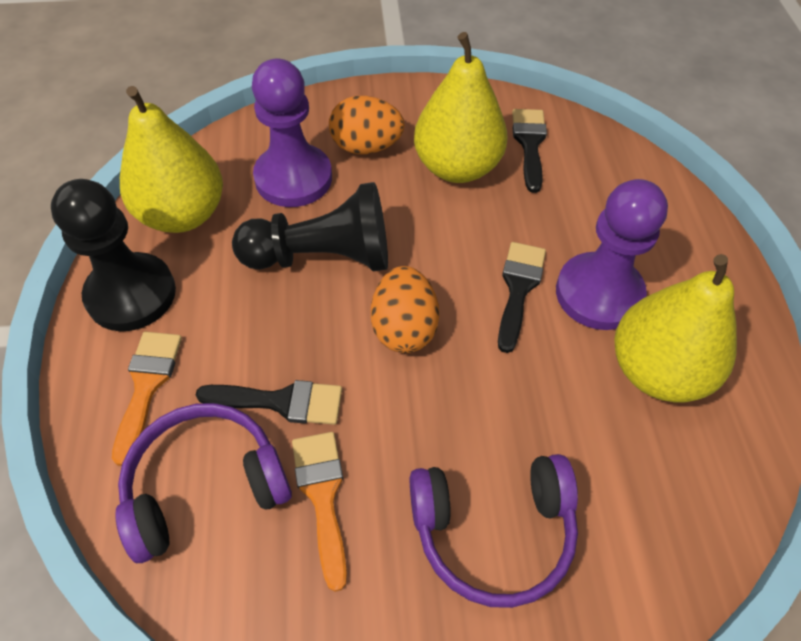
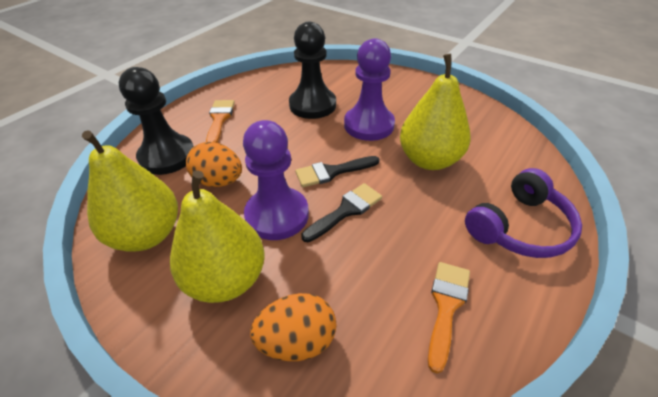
black brush: [196,380,342,425] [498,242,546,353] [512,109,547,193] = 3 -> [295,156,380,187] [301,183,382,242] = 2
purple headphones: [115,403,292,563] [410,454,578,608] = 2 -> [465,168,582,258] = 1

